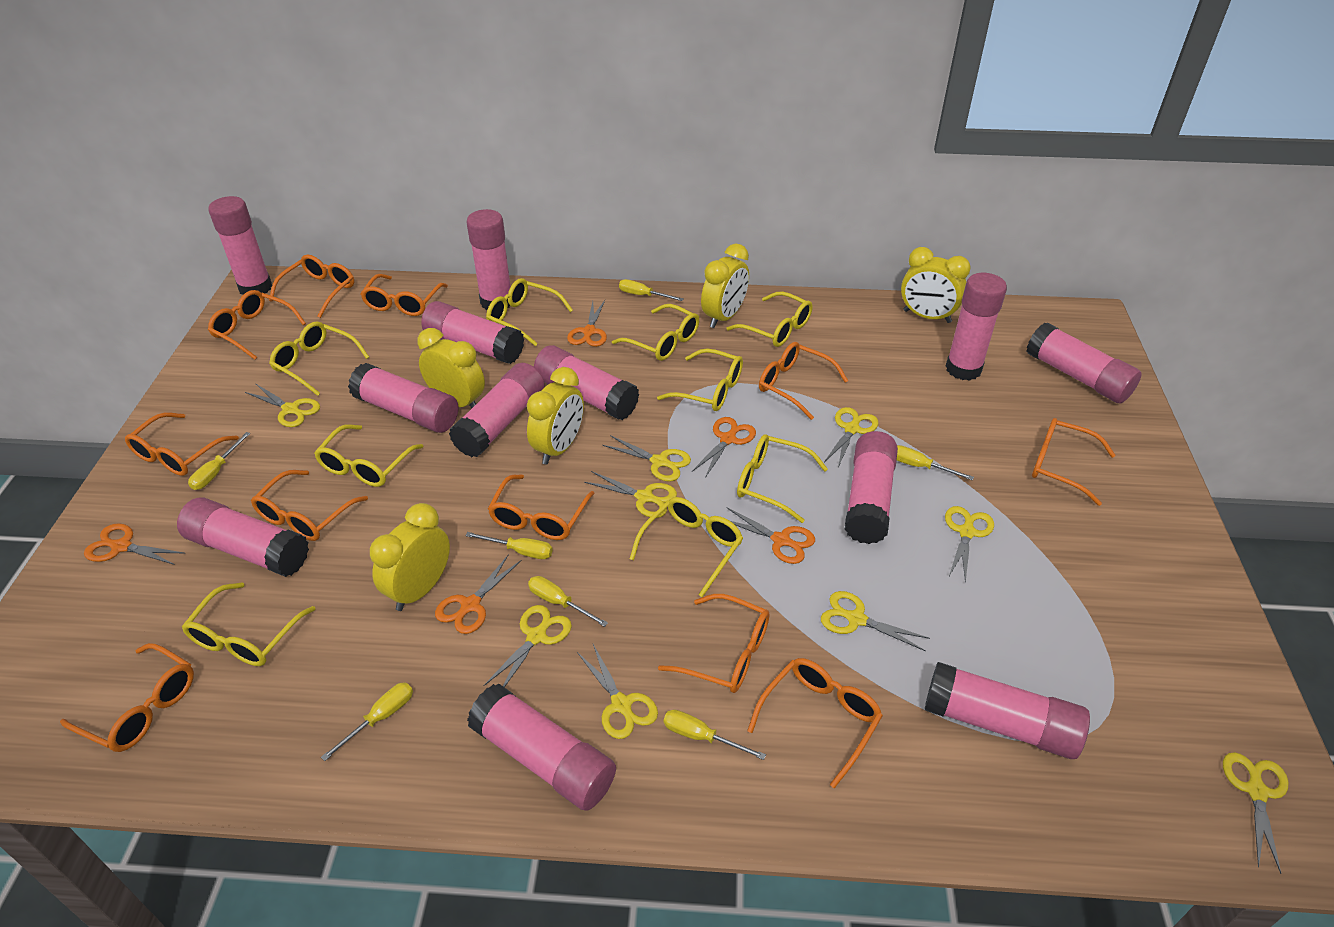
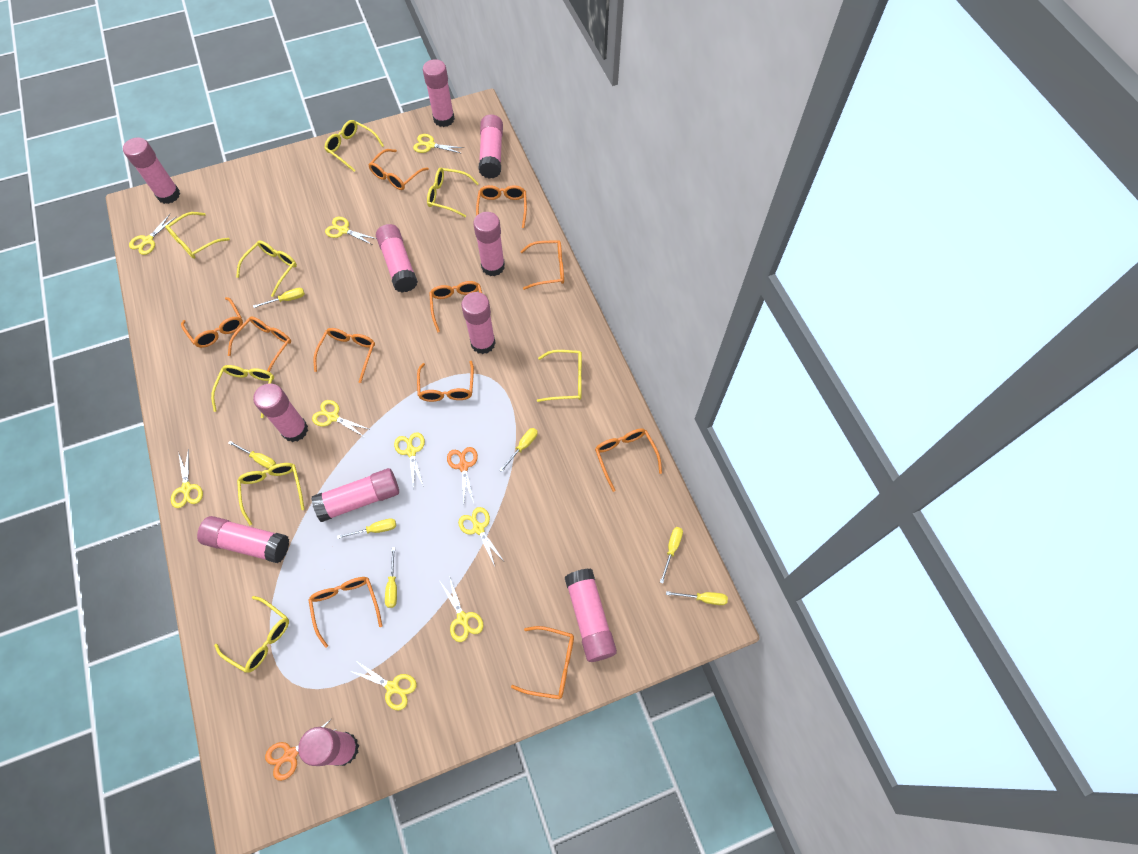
orange scissors: [84,524,184,565] [435,554,522,634] [567,300,607,347] [692,417,756,478] [727,508,815,564] = 5 -> [265,719,336,781] [447,447,478,504] = 2
pink glue stick: [177,497,309,577] [208,196,272,295] [348,363,459,433] [421,301,524,364] [449,363,545,457] [466,209,511,310] [467,684,616,811] [534,345,639,420] [844,431,898,544] [925,662,1090,759] [946,273,1007,381] [1026,323,1142,403] = 12 -> [123,137,180,204] [197,516,289,563] [253,383,308,442] [298,727,359,766] [311,468,399,522] [376,224,418,293] [423,59,455,127] [461,292,496,354] [473,212,505,276] [478,115,503,179] [565,568,617,662] = 11
yellow clock: [370,503,450,611] [417,328,485,408] [527,367,584,465] [701,244,749,328] [901,247,971,323] = 5 -> none = 0
yellow glasses: [182,582,315,666] [269,321,369,396] [314,424,424,487] [486,278,573,346] [612,304,699,361] [630,497,743,597] [657,348,743,411] [726,291,813,347] [737,434,828,523] = 9 -> [165,212,230,259] [211,365,274,418] [214,596,289,673] [236,240,297,297] [237,463,305,525] [324,120,384,172] [427,168,479,217] [537,350,582,402] = 8

